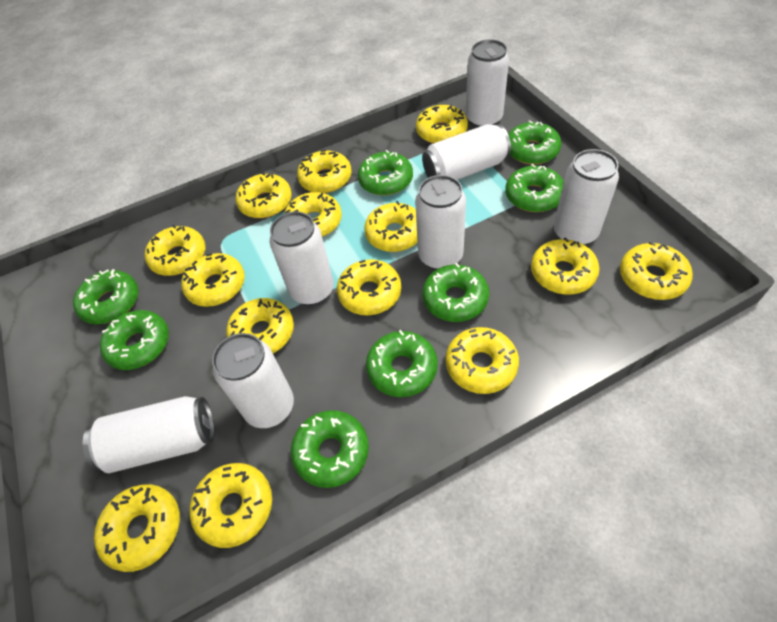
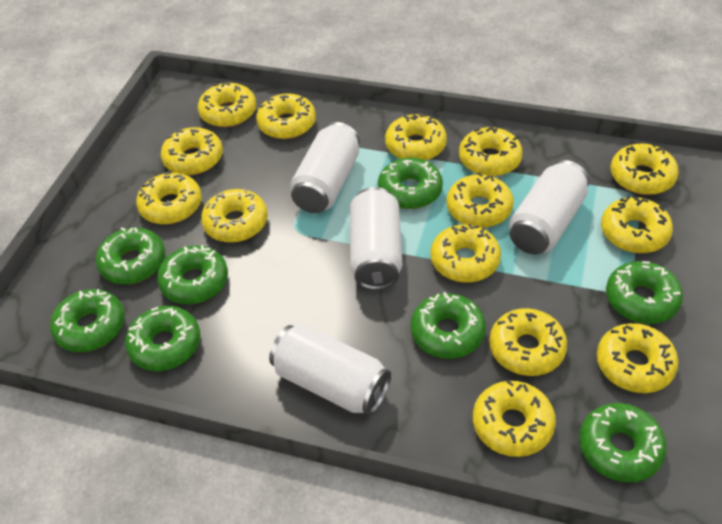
white can: [83,396,215,473] [212,333,294,428] [270,211,334,305] [415,175,466,270] [422,124,511,180] [466,39,509,128] [554,149,619,245] = 7 -> [269,324,391,416] [290,122,360,213] [350,187,402,290] [509,160,589,255] = 4

